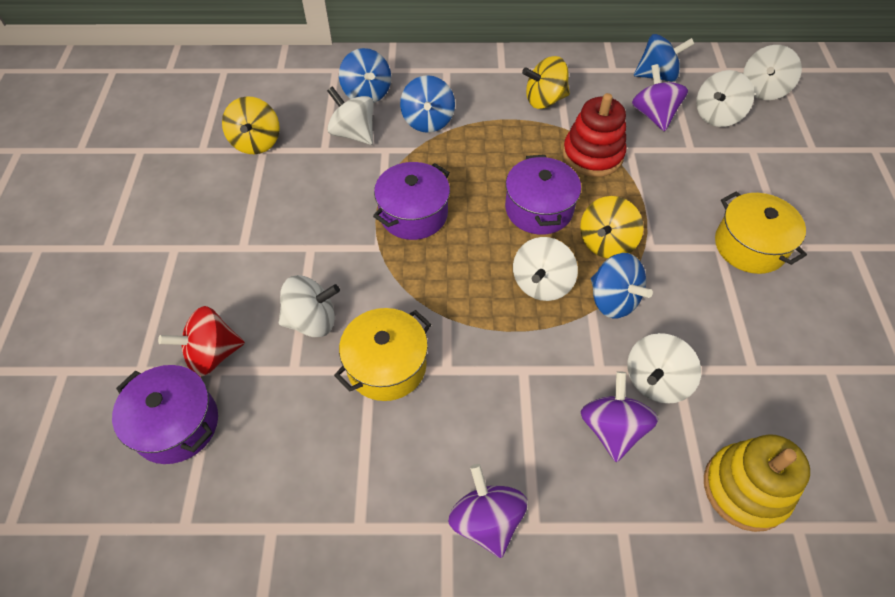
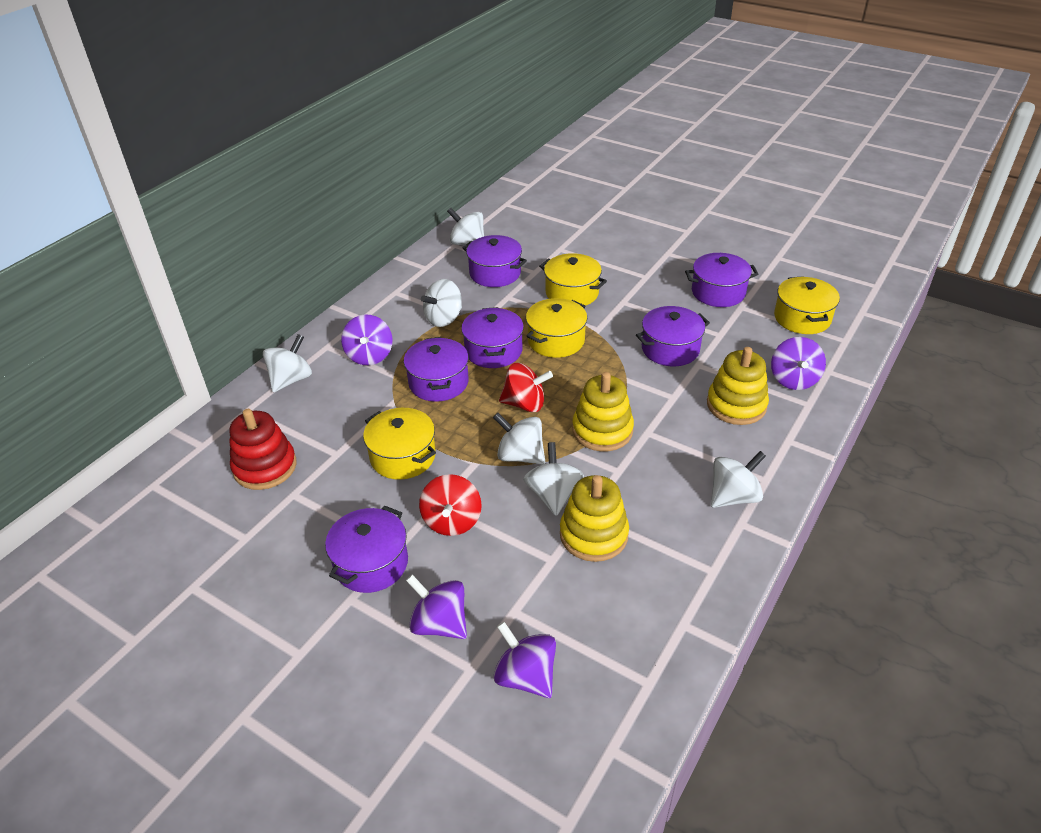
blue spinning top: [339,48,391,103] [400,75,455,133] [591,253,653,318] [634,34,694,82] = 4 -> none = 0
purple pot: [112,365,218,464] [373,162,450,240] [505,155,581,235] = 3 -> [325,505,408,593] [404,337,469,402] [461,307,524,368] [463,235,527,287] [636,306,710,366] [685,253,759,307] = 6
purple spinning top: [448,464,527,558] [581,371,659,462] [632,64,688,132] = 3 -> [341,315,392,365] [406,575,467,639] [493,622,556,698] [771,337,826,390] = 4
red spinning top: [158,306,245,377] = 1 -> [419,474,482,536] [499,363,553,412] = 2
yellow pot: [334,308,431,401] [715,191,807,274] = 2 -> [363,408,436,480] [526,298,587,358] [539,253,607,306] [774,276,840,334] = 4
yellow spinning top: [222,96,280,154] [522,56,570,109] [580,196,643,258] = 3 -> none = 0
yellow stacking toy: [704,434,810,532] = 1 -> [560,475,629,562] [572,372,634,451] [707,347,769,425] = 3

